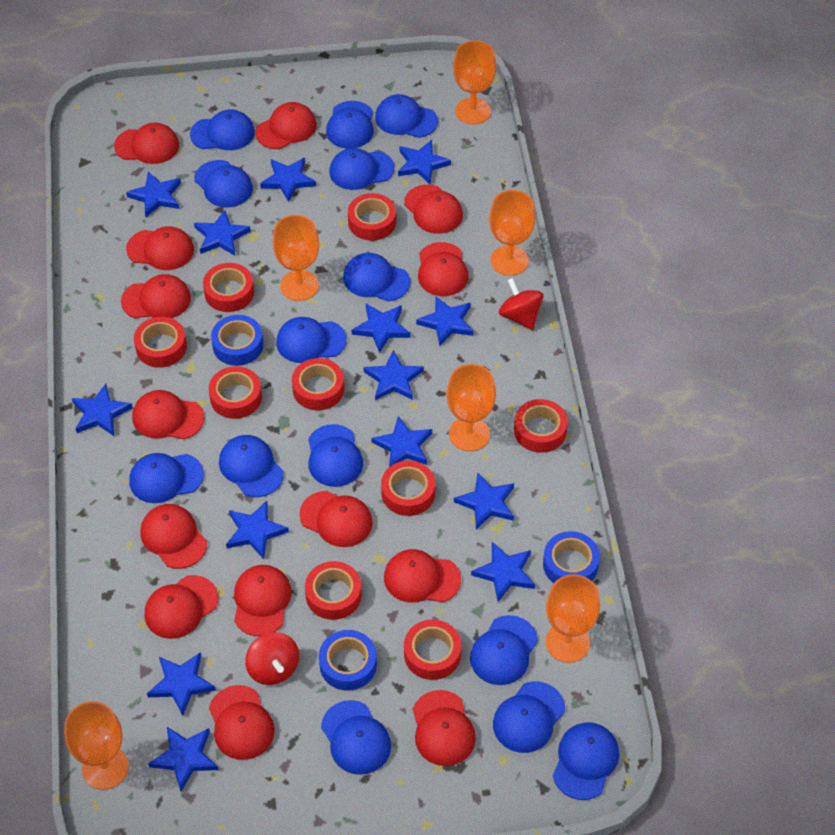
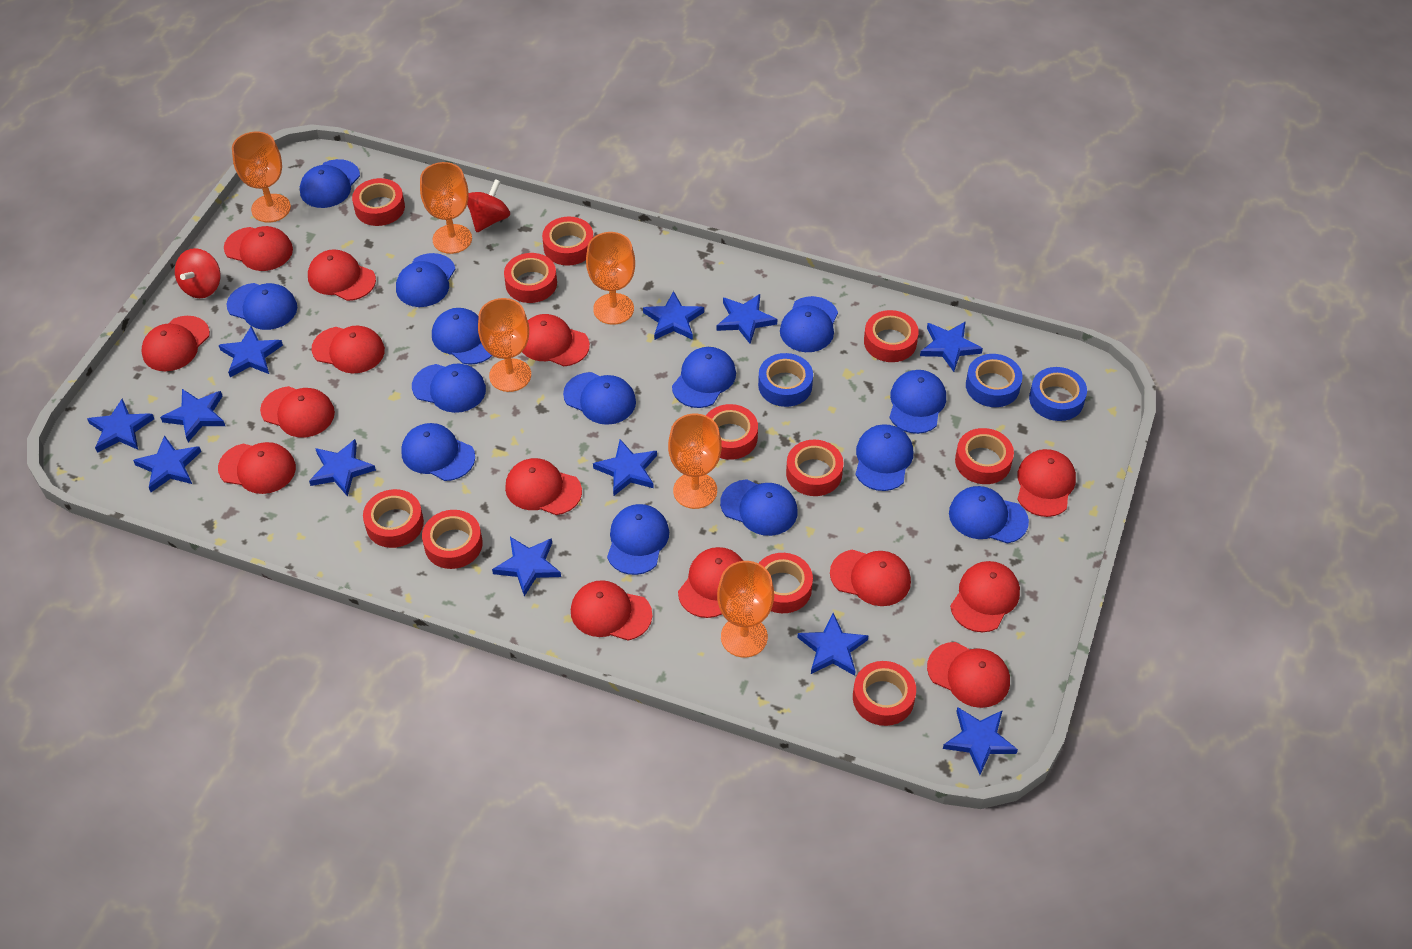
blue star: [72,384,133,436] [126,172,181,217] [147,653,216,716] [148,727,219,791] [194,210,251,256] [226,501,289,559] [260,158,316,202] [352,304,411,353] [364,350,424,400] [371,416,432,467] [398,140,451,184] [416,296,474,346] [454,472,514,529] [471,542,535,601] = 14 -> [87,399,154,453] [133,435,201,492] [160,389,225,442] [219,326,283,377] [309,439,376,497] [492,537,561,596] [593,439,657,496] [643,291,704,340] [716,294,777,344] [797,613,869,676] [920,321,983,372] [943,707,1018,775] = 12
red tape: [134,317,187,368] [203,263,254,312] [209,366,262,419] [292,358,344,410] [305,561,362,620] [348,193,396,241] [381,461,435,516] [404,619,462,680] [514,399,568,453] = 9 -> [352,178,405,226] [363,489,424,548] [422,510,483,569] [504,253,557,303] [542,217,594,266] [706,404,758,460] [759,553,813,613] [786,440,844,496] [853,661,916,726] [864,310,919,362] [955,428,1014,484] = 11

